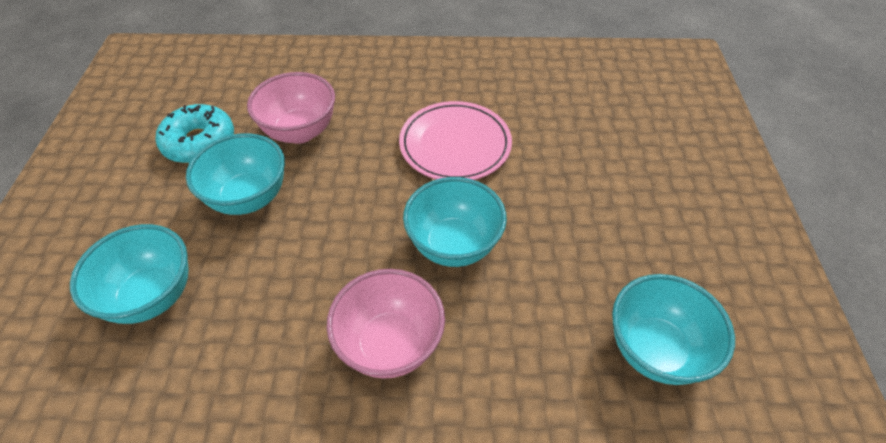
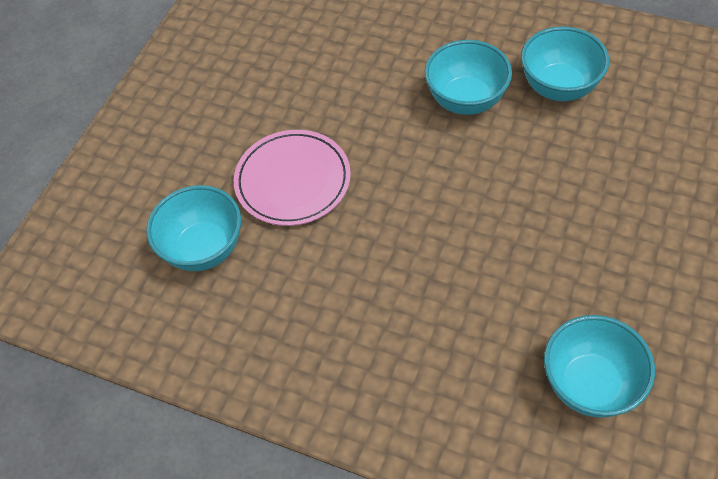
pink bowl: [247,72,335,144] [327,269,445,379] = 2 -> none = 0
turquoise donut: [156,104,234,163] = 1 -> none = 0

